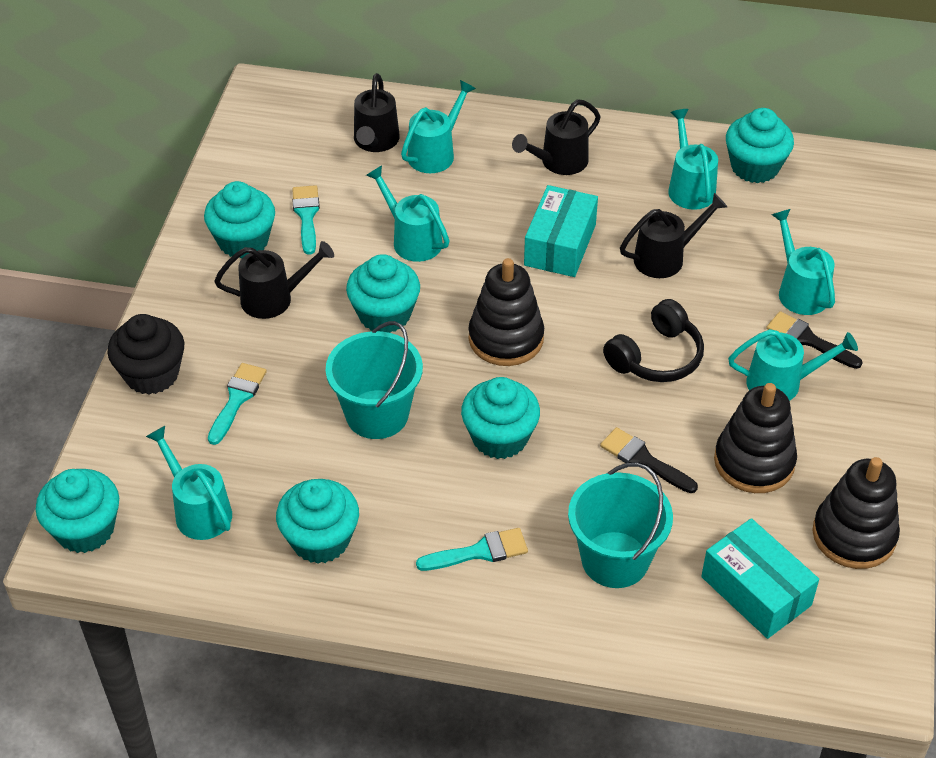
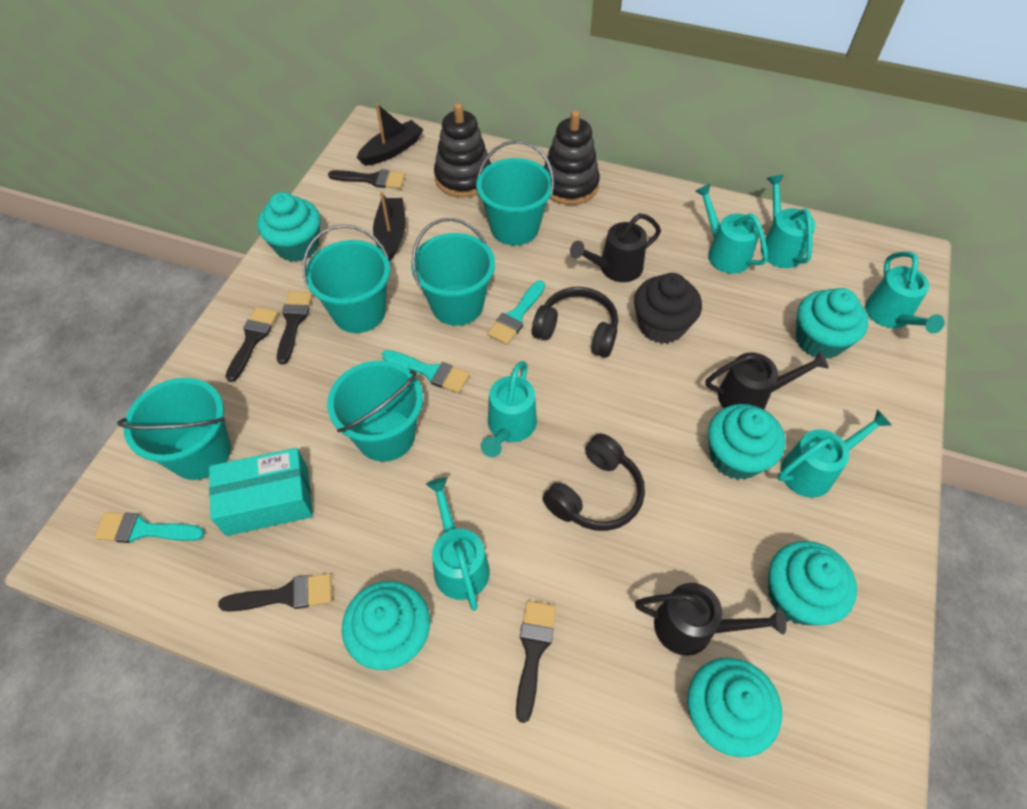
black boat: none = 0 -> [357,103,423,166] [373,192,406,262] = 2
black brush: [600,427,698,493] [766,311,863,369] = 2 -> [218,573,332,612] [225,307,278,382] [277,291,312,364] [328,169,405,189] [516,601,556,723] = 5
black headphones: [603,299,704,382] = 1 -> [532,287,618,358] [543,433,645,531] = 2
black stacking toy: [468,258,544,366] [714,383,797,493] [812,457,900,569] = 3 -> [434,103,491,197] [544,110,600,205] = 2
black watering can: [214,241,334,319] [354,73,400,152] [512,99,601,175] [620,193,727,278] = 4 -> [570,213,661,282] [635,583,787,656] [705,351,829,409] = 3
turquoise box: [524,185,598,277] [701,518,819,639] = 2 -> [209,448,313,536] = 1
turquoise bucket: [326,321,423,439] [568,463,673,588] = 2 -> [117,378,231,480] [303,224,390,333] [327,360,423,462] [411,218,495,326] [476,140,554,245] = 5

